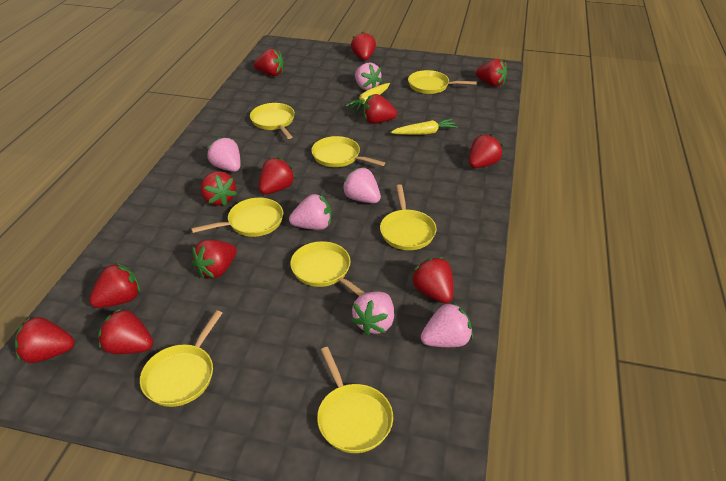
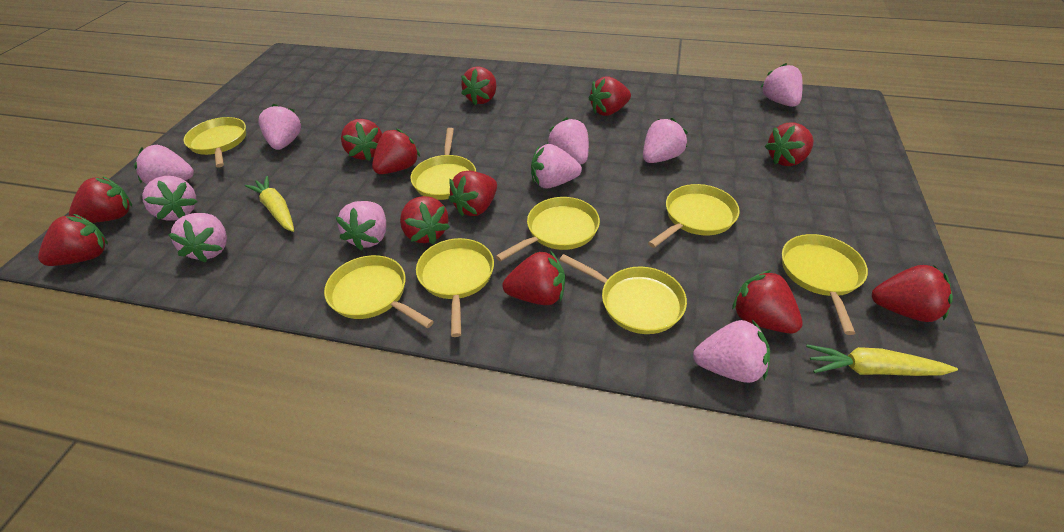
pink strawberry: [207,137,241,172] [289,193,331,230] [342,167,381,203] [351,291,394,335] [355,63,382,90] [421,301,473,347] = 6 -> [134,145,194,184] [142,176,198,221] [168,213,227,263] [259,104,301,150] [336,201,386,251] [531,144,582,189] [547,117,589,164] [643,118,688,163] [693,320,770,383] [761,63,803,107] = 10

